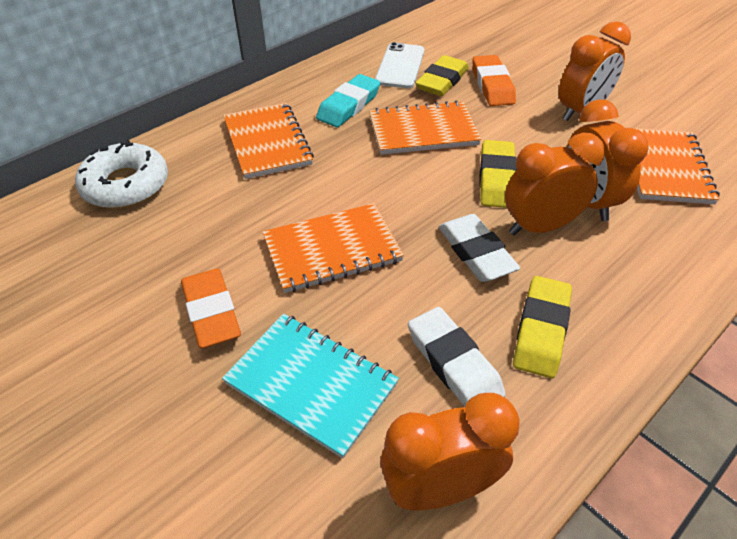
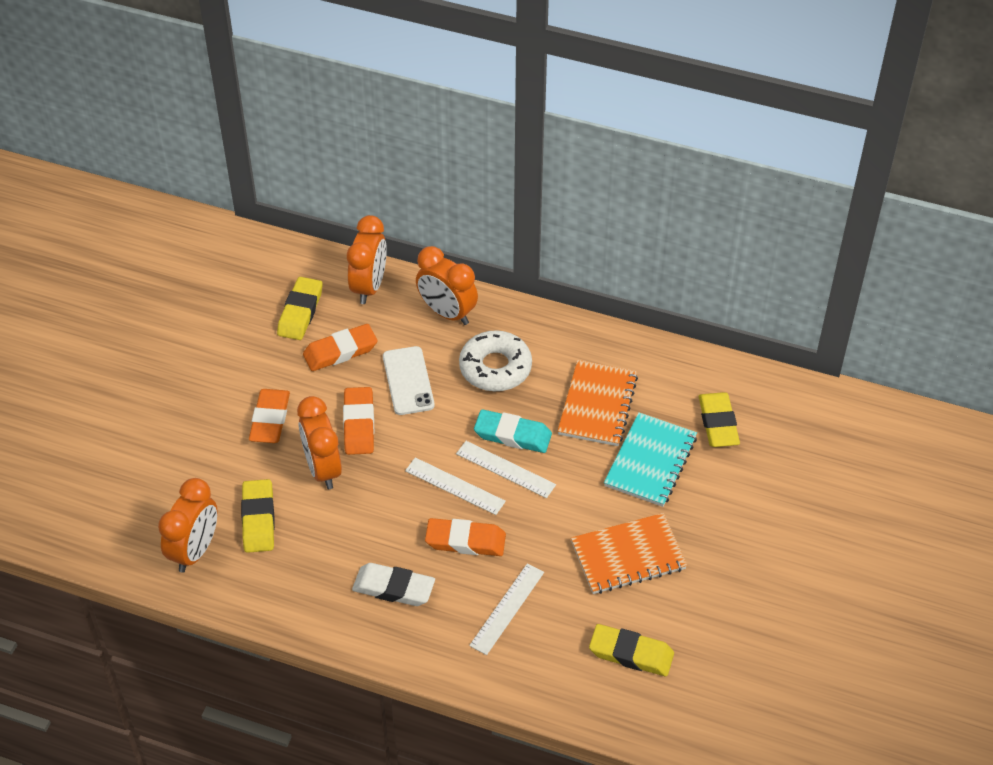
orange eraser: [181,269,241,348] [472,55,516,106] = 2 -> [249,389,290,443] [303,324,377,371] [343,387,374,455] [425,518,506,556] = 4
orange notebook: [223,103,314,179] [262,203,404,293] [369,101,481,155] [634,128,720,205] = 4 -> [558,360,638,446] [571,513,687,594] = 2
white eraser: [408,307,506,407] [439,214,520,282] = 2 -> [352,563,435,606] = 1
white ruler: none = 0 -> [405,457,506,515] [456,441,556,498] [469,563,544,655] = 3
yellow eraser: [415,55,469,96] [479,140,517,208] [513,276,572,378] = 3 -> [241,479,275,553] [277,277,323,340] [589,624,674,676] [699,392,740,447] = 4

